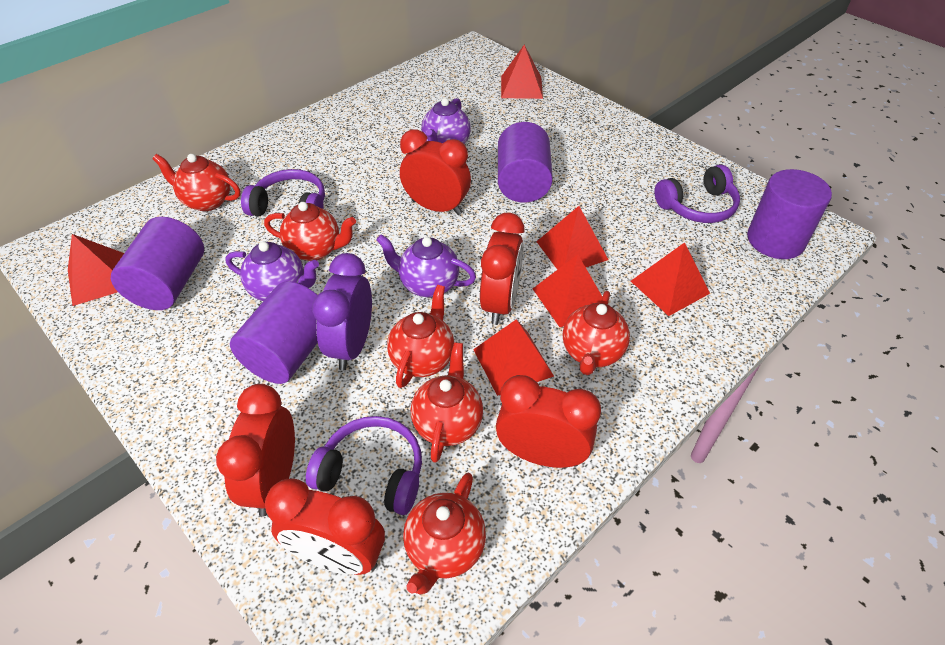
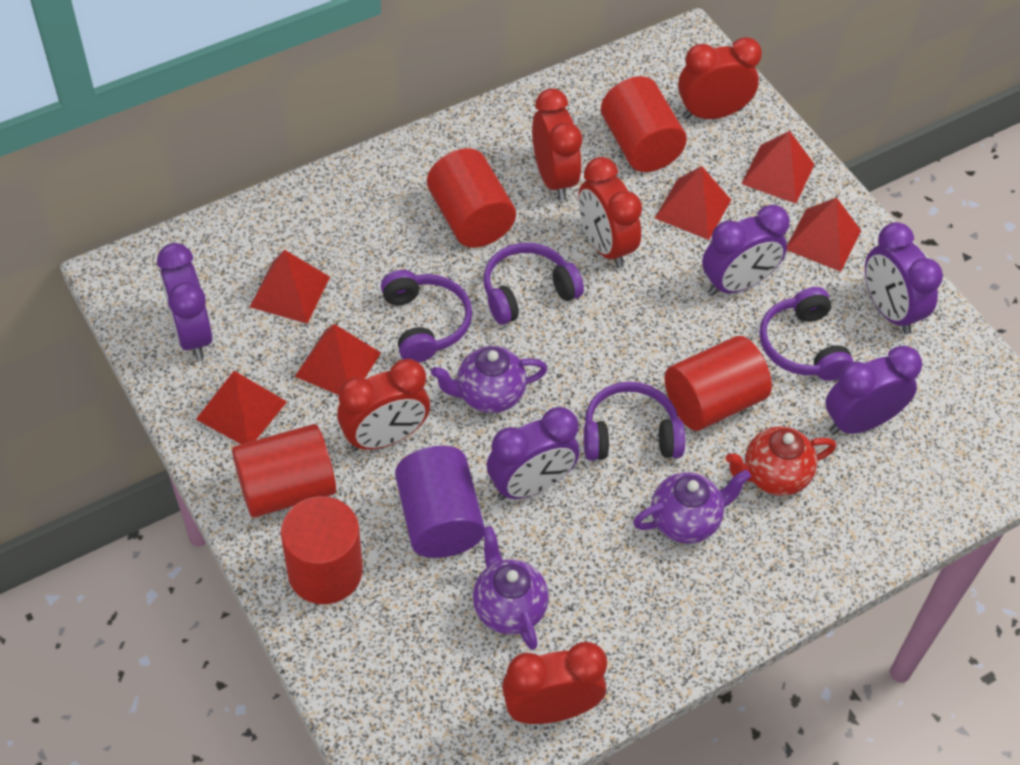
purple clock: [312,253,372,371] = 1 -> [157,243,212,360] [487,407,580,500] [702,205,790,296] [825,346,922,435] [865,222,943,334] = 5
purple cylinder: [111,217,204,310] [230,281,318,384] [498,122,553,202] [747,169,832,259] = 4 -> [395,446,485,558] = 1
purple headphones: [241,169,325,216] [306,416,422,515] [655,164,740,223] = 3 -> [381,270,472,363] [483,243,584,325] [583,382,685,461] [759,287,854,381] = 4
red cylinder: none = 0 -> [232,424,336,518] [281,496,363,604] [427,148,516,248] [601,76,687,172] [665,336,772,431] = 5
red teapot: [152,154,240,211] [264,202,356,261] [387,285,454,388] [403,473,486,595] [411,342,483,463] [563,291,630,375] = 6 -> [726,426,836,496] = 1

